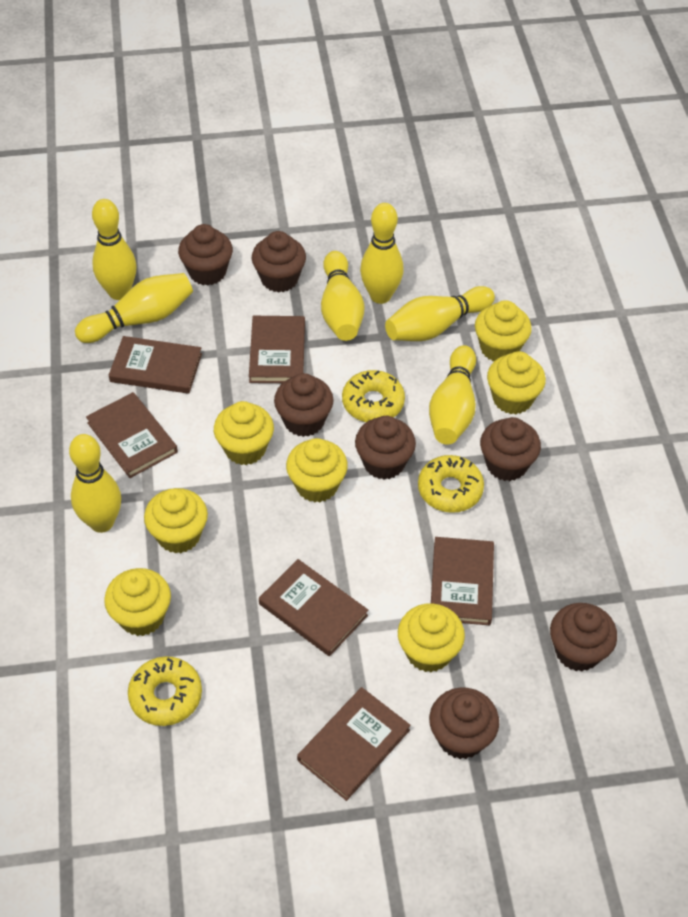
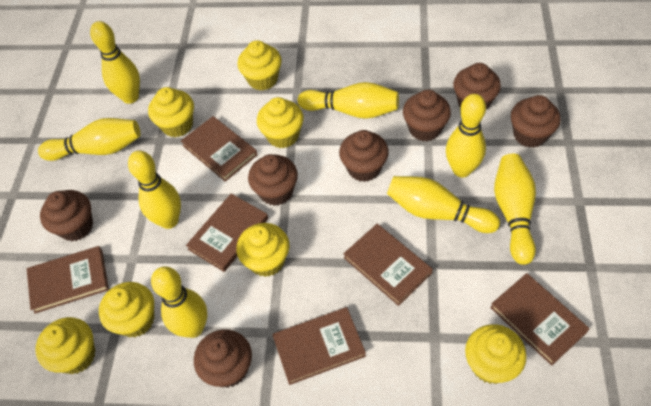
yellow bowling pin: [69,434,121,533] [75,273,193,343] [92,199,136,300] [321,251,364,341] [360,203,404,304] [385,286,495,341] [429,345,476,444] = 7 -> [38,118,140,161] [90,21,140,104] [128,151,181,229] [151,266,208,338] [298,82,399,119] [387,176,500,233] [446,94,486,178] [494,154,536,265] = 8
yellow donut: [128,656,202,726] [342,370,405,422] [418,455,484,513] = 3 -> none = 0

